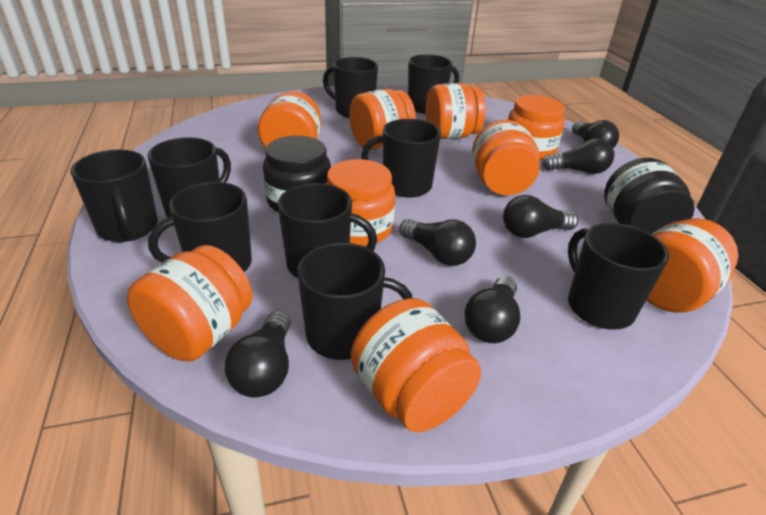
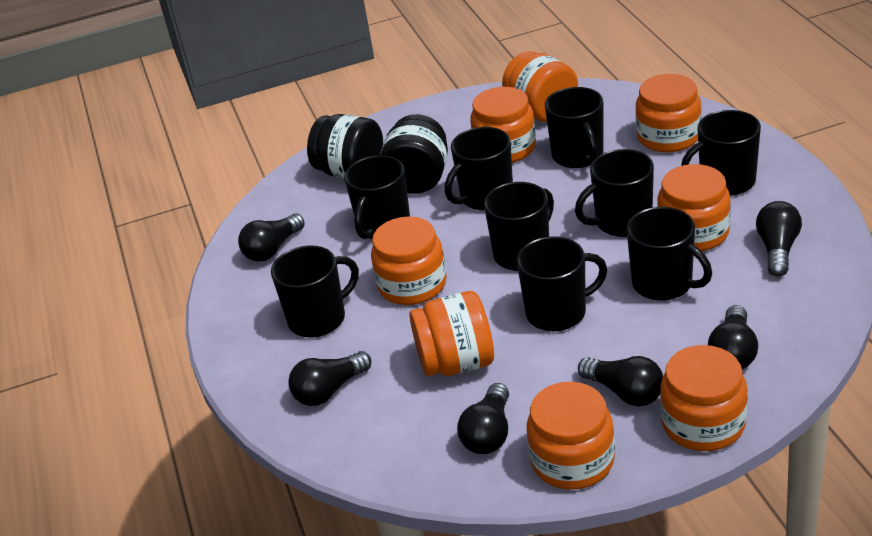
orange jar: [127,245,253,362] [258,91,321,148] [326,159,395,246] [349,89,416,150] [351,298,481,432] [426,83,486,139] [472,120,540,195] [508,95,565,160] [646,218,738,313] = 9 -> [371,216,447,305] [409,291,494,376] [470,87,536,163] [502,51,578,122] [527,382,615,490] [636,74,701,153] [657,164,731,251] [660,345,748,451] = 8

